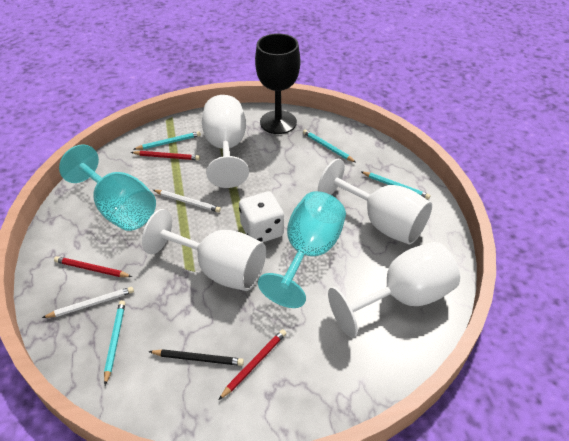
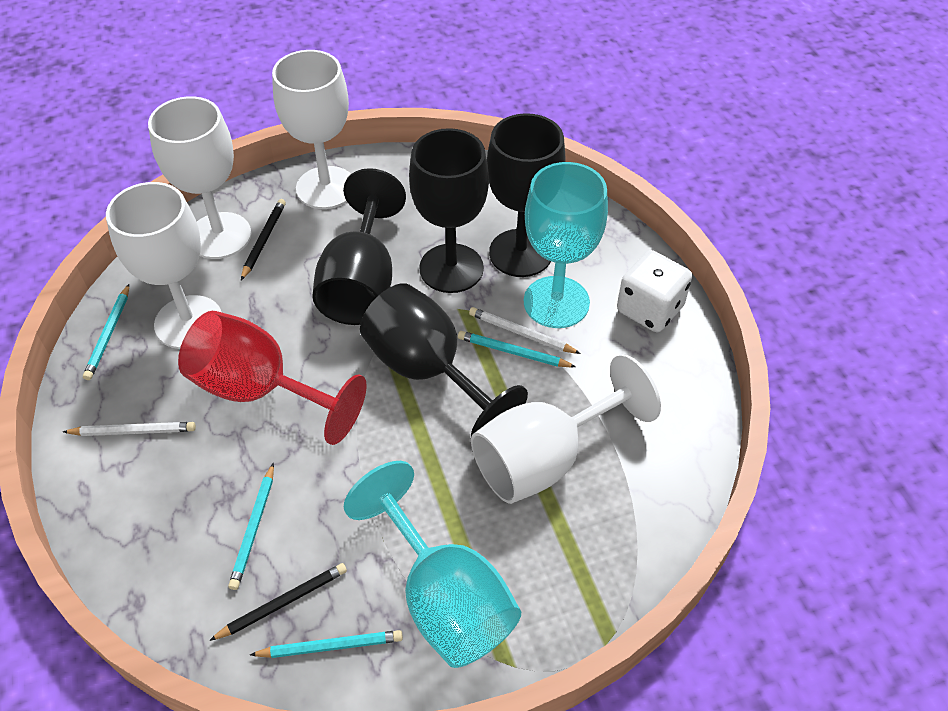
black goblet: [255,33,300,134] = 1 -> [312,168,406,325] [360,283,528,437] [409,128,489,293] [487,113,565,277] = 4
black pencil: [148,349,244,366] = 1 -> [209,563,347,641] [241,199,286,280] = 2
red goblet: none = 0 -> [178,311,367,445] = 1
red pencil: [54,256,132,277] [131,151,200,160] [219,329,286,400] = 3 -> none = 0

